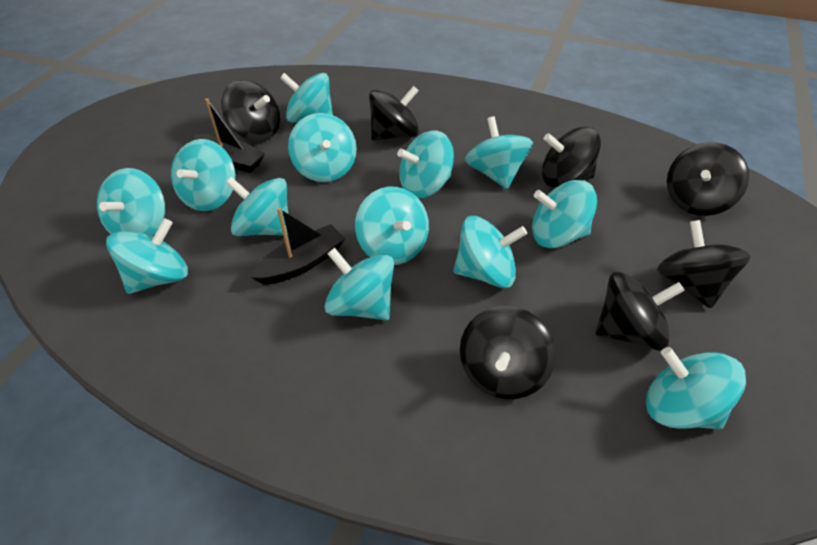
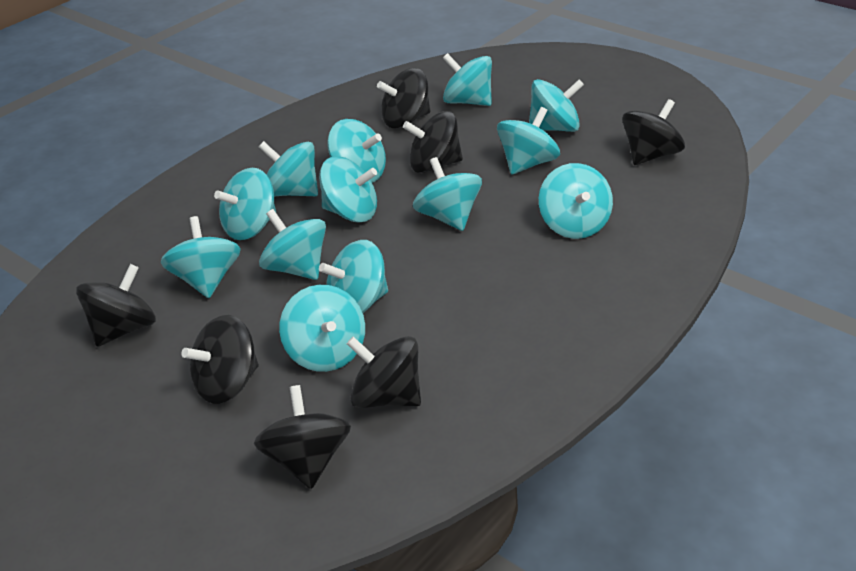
black boat: [194,98,265,173] [250,208,345,285] = 2 -> none = 0

